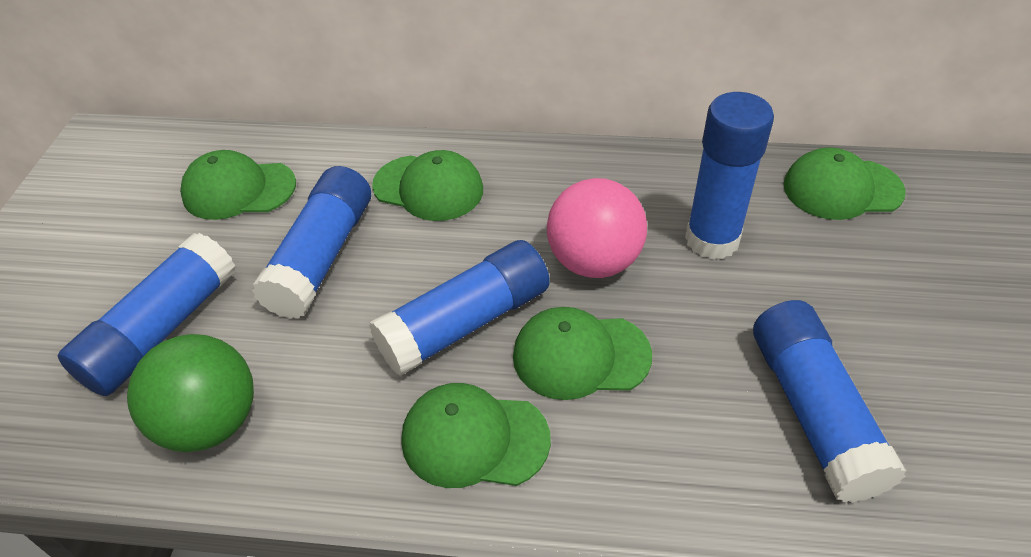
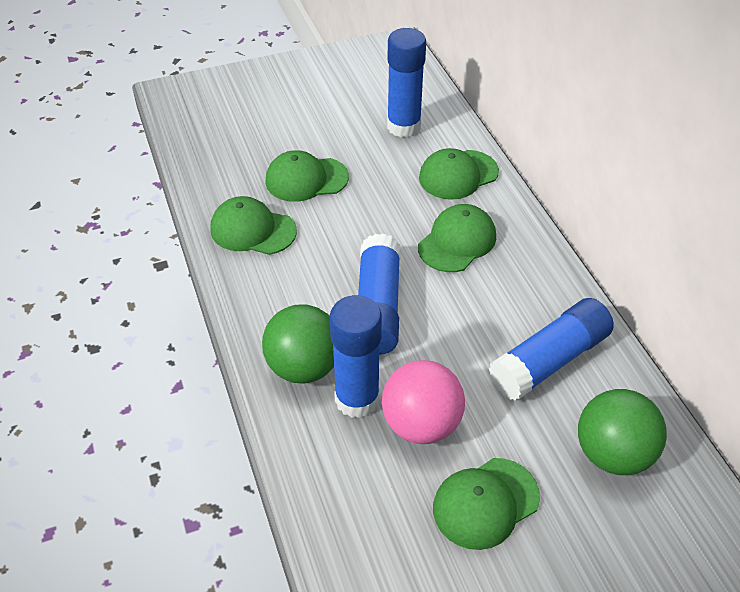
blue glue stick: [58,233,236,396] [252,166,371,319] [369,240,550,376] [685,92,774,260] [753,300,906,503] = 5 -> [330,295,382,418] [358,234,401,355] [387,28,426,138] [489,298,614,401] = 4
green ball: [127,334,254,452] = 1 -> [262,304,334,384] [578,389,667,475] = 2

